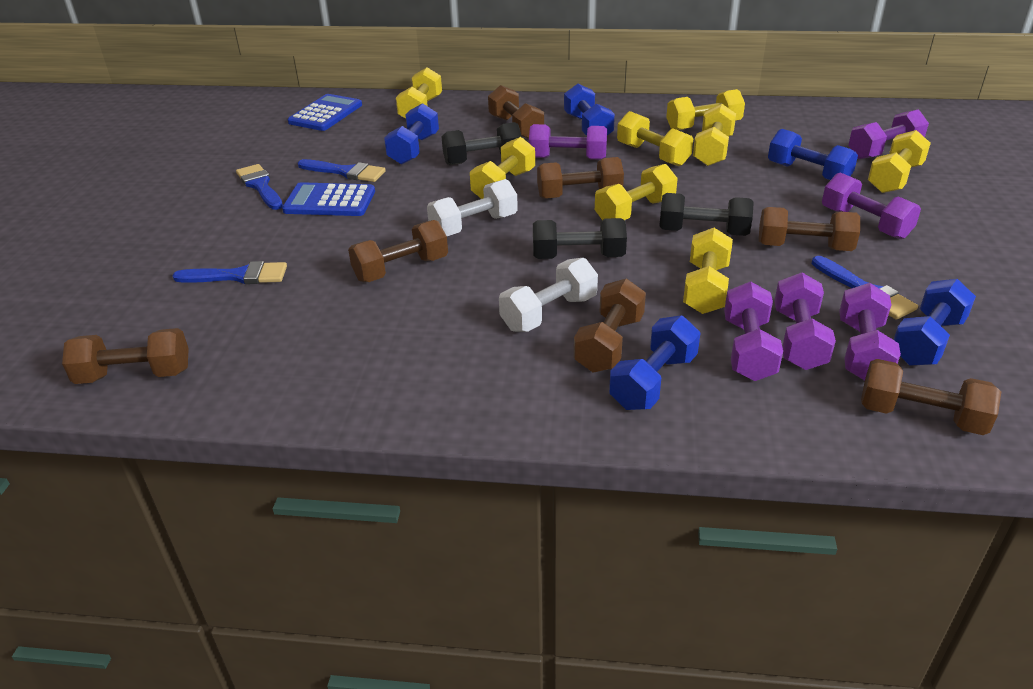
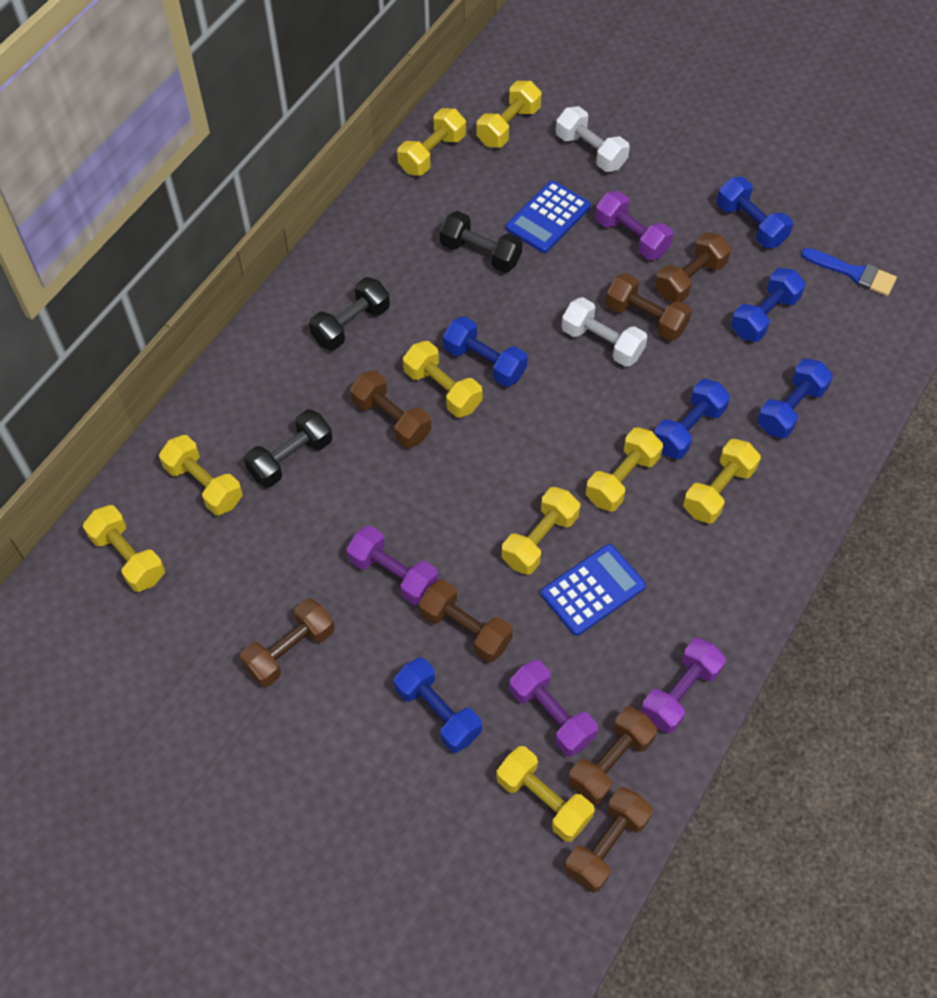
blue brush: [173,261,287,284] [236,164,283,210] [298,159,386,182] [812,256,918,320] = 4 -> [801,248,897,296] = 1
blue dumbbell: [384,103,439,164] [564,84,615,135] [609,315,700,410] [768,129,858,180] [894,279,976,366] = 5 -> [394,657,482,753] [443,316,528,387] [654,379,730,459] [717,177,793,248] [731,268,805,342] [757,359,833,439] = 6
purple dumbbell: [529,124,607,160] [724,282,783,381] [774,273,836,370] [822,172,921,239] [839,283,901,381] [849,109,929,159] = 6 -> [346,526,438,606] [509,660,598,757] [595,191,673,260] [641,638,726,734] = 4
yellow dumbbell: [396,67,442,119] [470,137,535,199] [595,164,678,220] [617,111,693,166] [666,89,745,130] [683,228,733,314] [693,104,736,166] [868,130,931,193] = 8 -> [83,505,165,592] [159,435,243,515] [397,108,466,176] [403,341,482,418] [477,81,542,147] [496,746,595,842] [502,487,580,575] [586,427,663,512] [683,439,761,524] = 9

